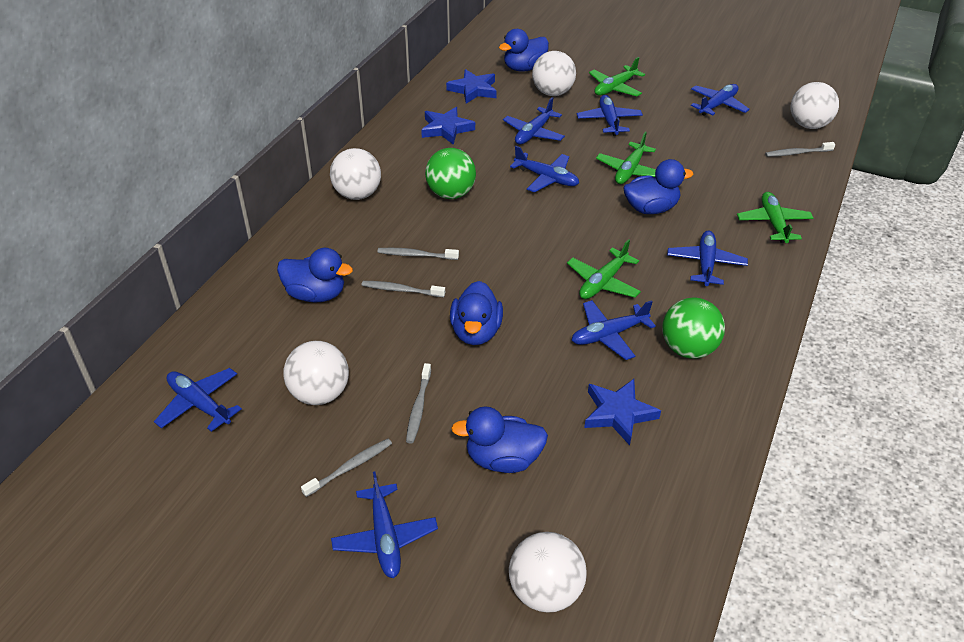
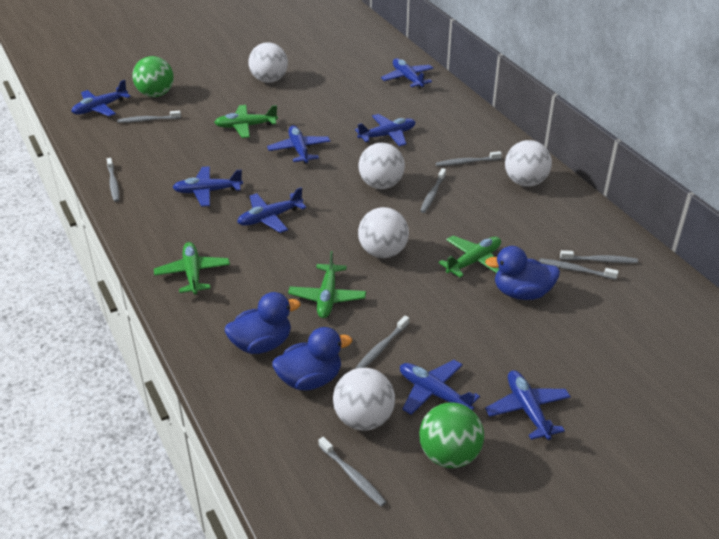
blue duck: [277,248,353,302] [450,281,503,345] [451,406,548,473] [499,29,549,72] [623,159,694,214] = 5 -> [225,292,301,354] [272,327,352,391] [485,246,560,300] = 3
blue star: [421,107,475,145] [446,69,497,104] [584,379,661,445] = 3 -> none = 0
grey toothbrush: [301,439,392,497] [361,281,445,297] [378,248,459,260] [406,363,431,444] [765,142,835,157] = 5 -> [107,158,120,202] [117,111,181,123] [318,437,386,507] [355,316,409,369] [420,168,446,213] [436,151,502,166] [539,258,619,280] [560,250,638,263] = 8

